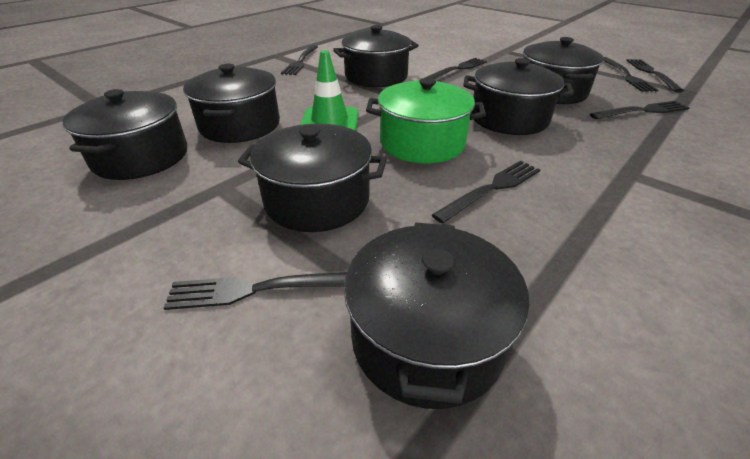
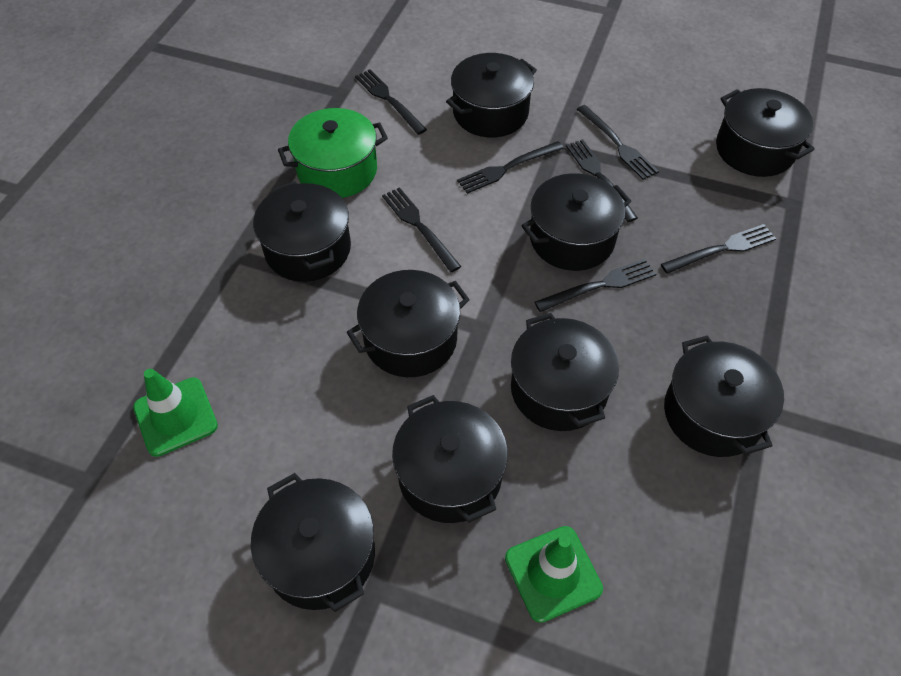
black pot: [62,89,187,180] [183,64,280,143] [238,124,387,232] [333,25,418,87] [344,223,530,409] [463,58,574,135] [523,37,604,104] = 7 -> [251,473,375,612] [253,181,351,282] [347,270,470,377] [392,395,508,523] [446,53,537,137] [511,313,619,431] [521,173,631,271] [664,335,784,457] [716,88,815,177] = 9
green traffic cone: [300,50,358,131] = 1 -> [133,369,218,457] [505,526,603,623] = 2

